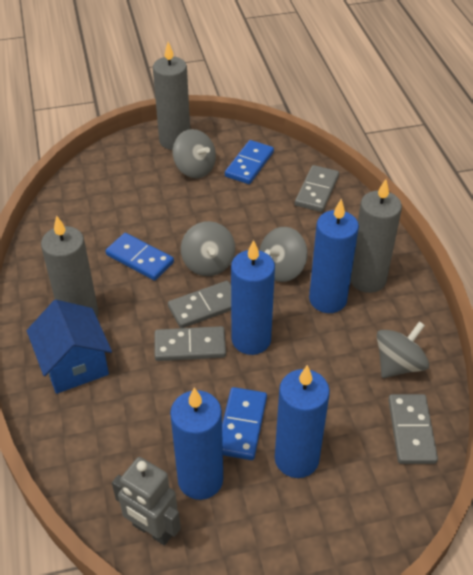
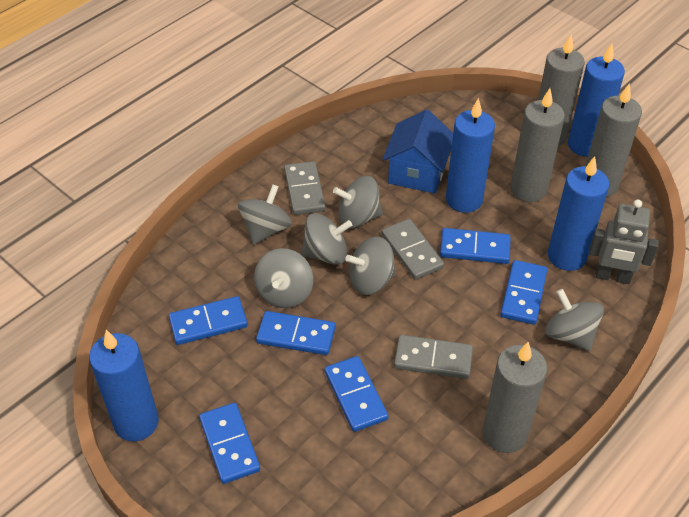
blue domino: [106,233,174,281] [222,387,267,460] [225,140,274,184] = 3 -> [169,296,248,345] [199,403,260,484] [256,311,335,355] [324,356,388,432] [440,228,511,264] [500,260,547,325] = 6
grey candle: [41,215,99,318] [153,42,190,150] [350,179,402,293] = 3 -> [482,342,547,453] [510,88,565,202] [538,35,585,146] [586,84,642,197] = 4
grey domino: [155,326,226,361] [168,281,231,328] [295,165,339,212] [388,394,438,464] = 4 -> [284,161,326,215] [381,219,444,280] [394,335,473,379] = 3
grey spinning top: [173,129,216,178] [181,221,235,276] [259,227,308,282] [376,321,429,378] = 4 -> [238,185,292,245] [254,248,313,308] [301,213,352,265] [333,176,383,229] [345,236,396,295] [545,289,604,351] = 6

